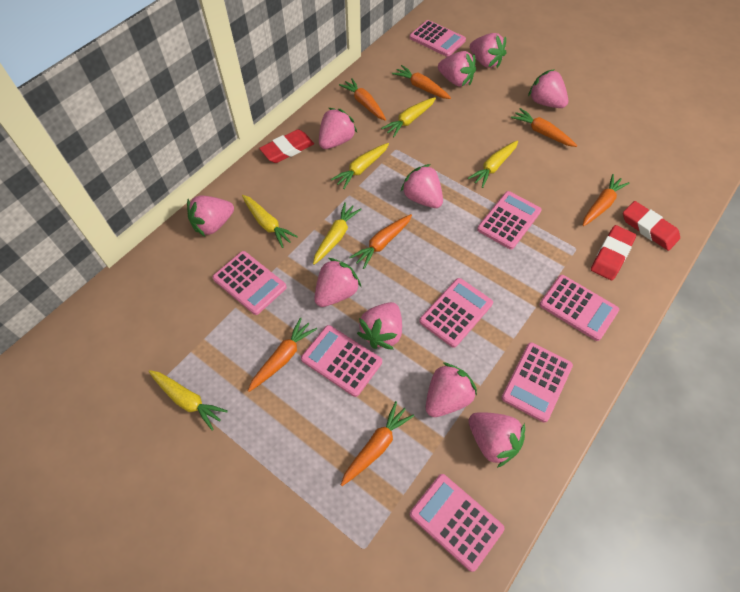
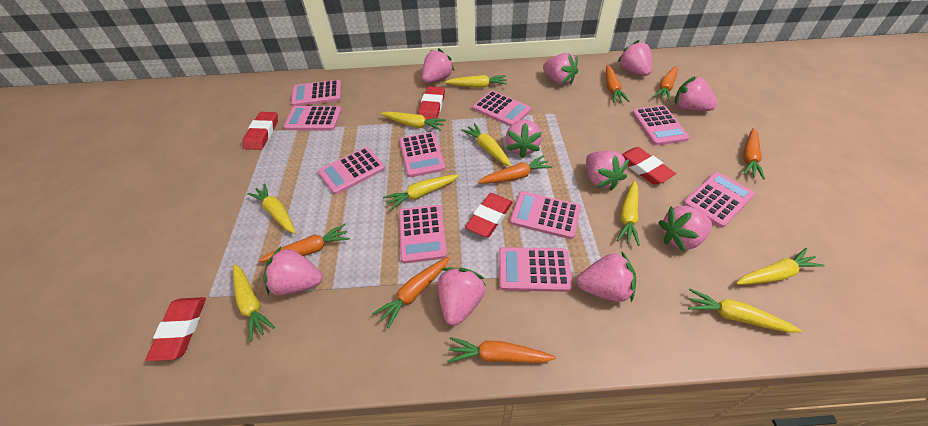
pink calculator: [212,251,287,315] [301,325,382,397] [410,20,466,57] [410,474,505,572] [419,278,493,348] [477,191,542,249] [501,342,573,423] [539,275,619,341] = 8 -> [283,106,342,130] [291,80,341,106] [318,147,385,195] [399,132,446,177] [399,205,447,263] [473,91,531,126] [499,247,573,292] [510,191,581,239] [632,105,690,145] [683,172,755,228] = 10
red eraser: [259,129,314,163] [591,225,636,280] [623,201,680,251] = 3 -> [145,297,206,361] [243,112,278,150] [418,86,445,120] [465,193,513,237] [621,147,676,184] = 5
yellow carrot: [148,370,228,431] [242,195,298,248] [313,202,362,265] [331,143,389,189] [381,97,436,137] [468,140,518,188] = 6 -> [233,264,275,342] [247,183,296,234] [381,112,446,131] [383,174,459,210] [445,75,507,88] [461,123,512,167] [617,180,640,246] [688,288,802,333] [736,248,825,285] = 9

